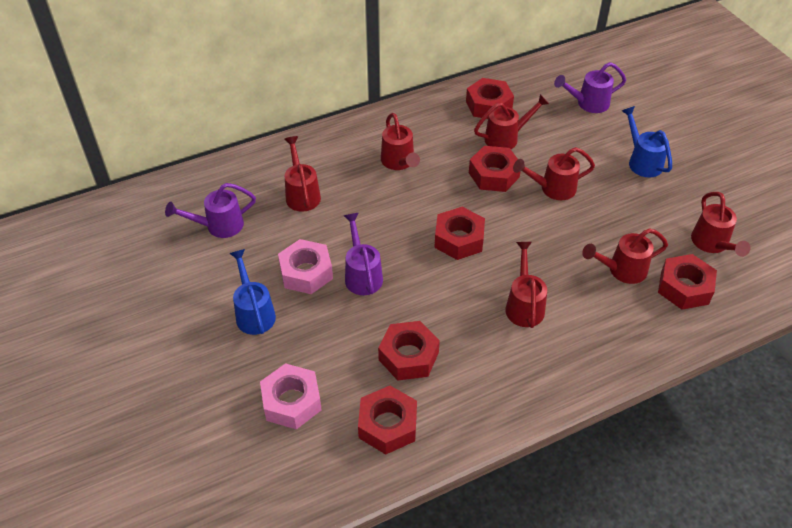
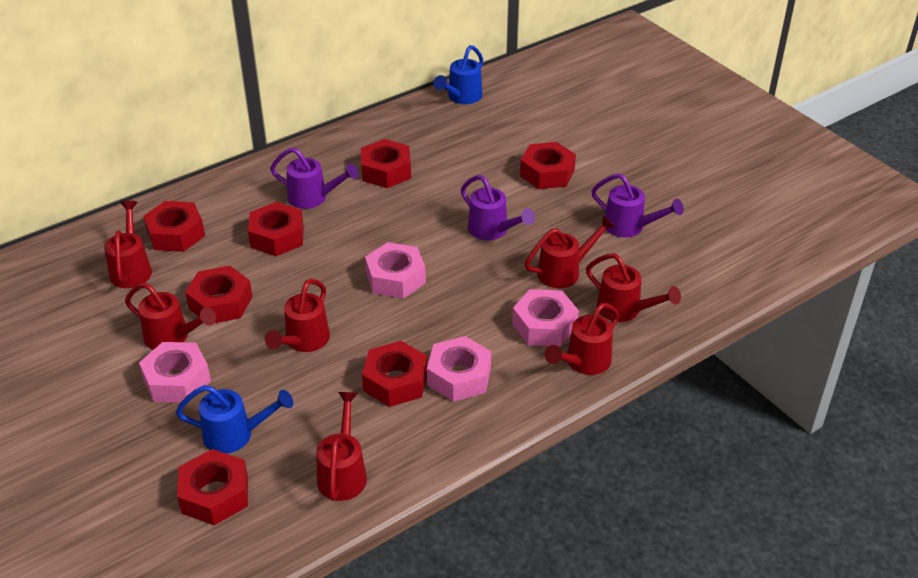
pink nut: [260,363,322,429] [278,239,333,294] = 2 -> [139,342,211,403] [365,242,426,299] [427,336,491,402] [512,289,579,347] = 4
red nut: [358,386,417,454] [378,321,440,380] [434,207,485,260] [466,78,514,119] [469,146,521,192] [658,254,717,310] = 6 -> [143,201,205,252] [177,449,248,526] [185,266,252,323] [248,202,304,256] [361,139,411,188] [362,341,427,407] [520,142,576,189] = 7

